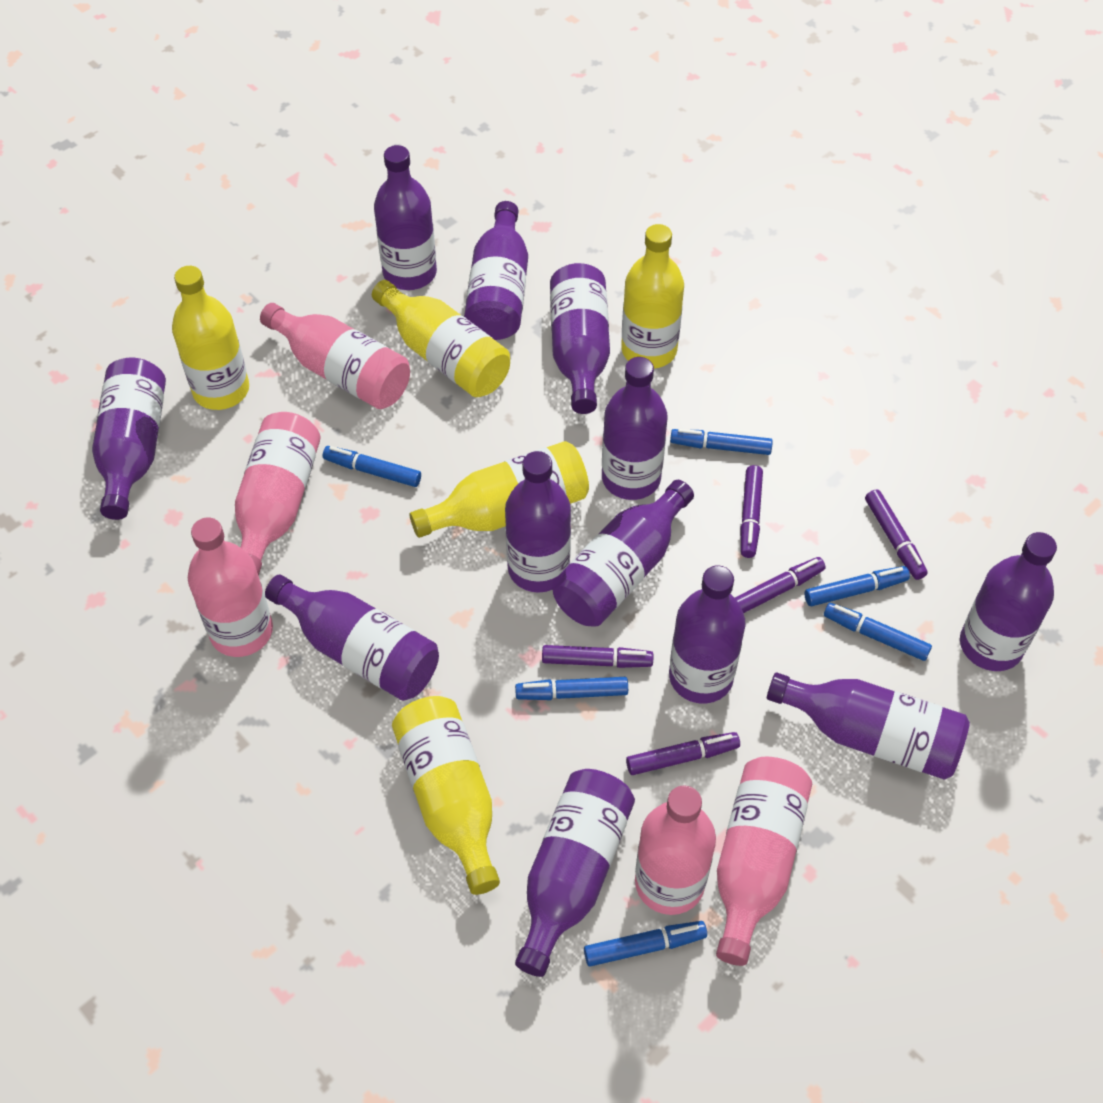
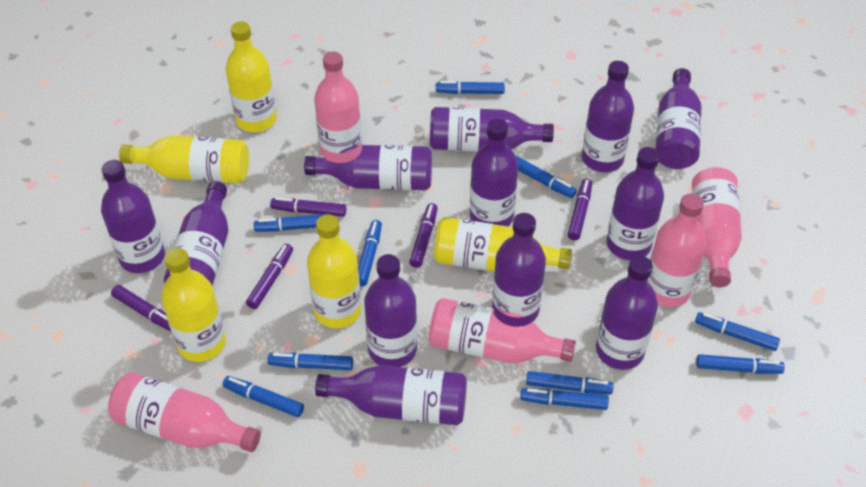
blue marker: [323,446,421,487] [515,677,628,700] [584,921,707,966] [670,429,773,455] [805,566,910,606] [824,603,932,661] = 6 -> [223,376,304,417] [254,214,330,232] [267,353,353,370] [358,220,382,286] [436,81,505,94] [516,156,577,198] [520,388,609,410] [526,371,613,394] [695,312,780,351] [696,354,785,374] = 10

